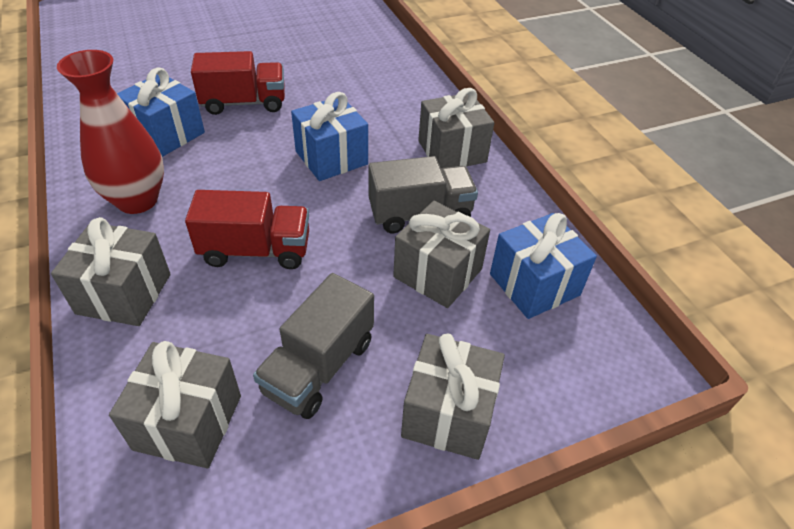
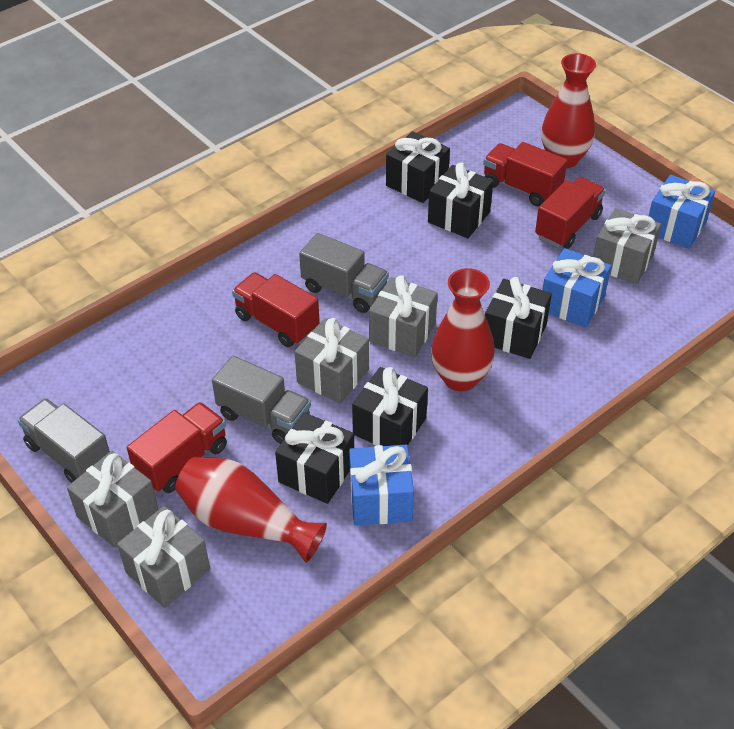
black gift: none = 0 -> [275,412,354,504] [352,367,428,446] [386,131,450,203] [428,163,493,238] [485,277,552,359] = 5
grey truck: [253,273,374,419] [368,156,478,233] = 2 -> [18,398,110,483] [212,356,311,444] [299,233,389,313] = 3
red truck: [185,190,309,269] [191,51,285,115] = 2 -> [127,402,227,493] [232,272,320,347] [483,142,568,206] [535,177,606,249] = 4
red vase: [57,50,164,214] = 1 -> [175,457,327,563] [431,268,495,391] [541,53,596,168] = 3

